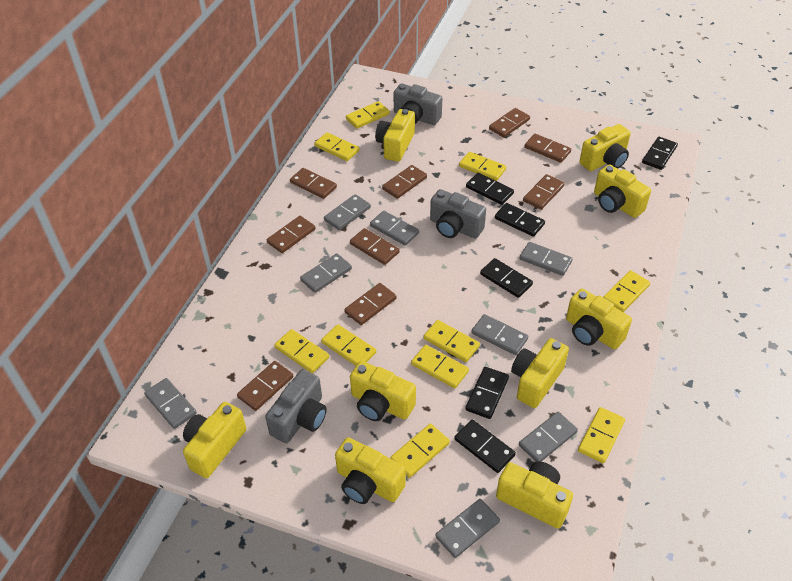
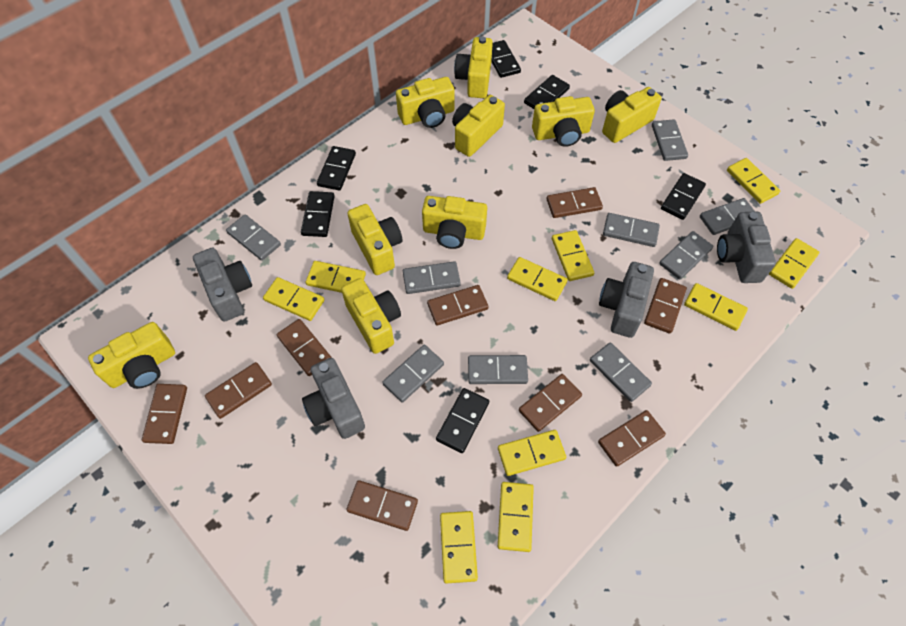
grey camera: [265,370,327,443] [394,84,442,125] [430,189,486,239] = 3 -> [193,248,252,322] [302,358,365,439] [599,262,654,338] [717,212,776,283] = 4
grey domino: [144,378,197,429] [300,253,352,293] [324,194,371,230] [370,211,419,246] [435,499,500,558] [472,314,528,355] [519,412,578,462] [520,242,573,276] = 8 -> [226,214,281,261] [382,345,444,403] [403,261,461,294] [468,355,528,384] [590,342,652,402] [603,213,660,247] [652,119,688,161] [659,231,713,280] [700,198,755,235] = 9

